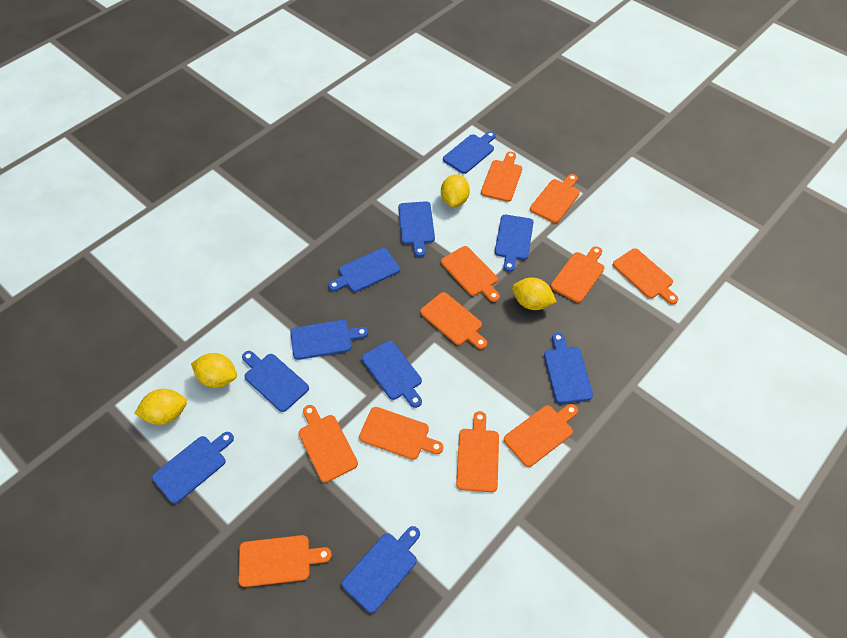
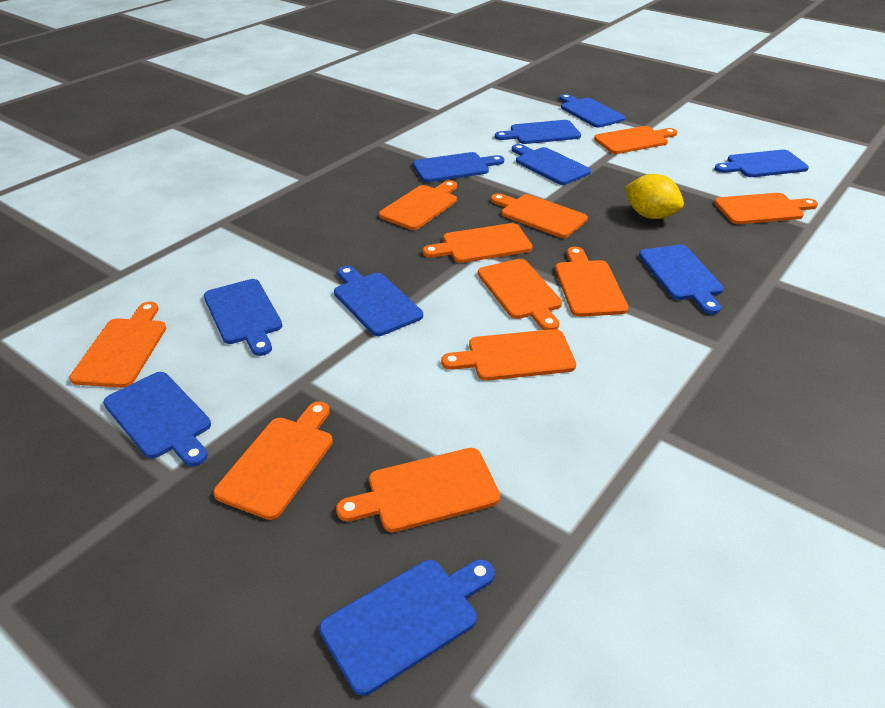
yellow lemon: [134,389,187,425] [191,353,237,388] [441,174,470,207] [512,278,557,310] = 4 -> [625,174,684,219] = 1

